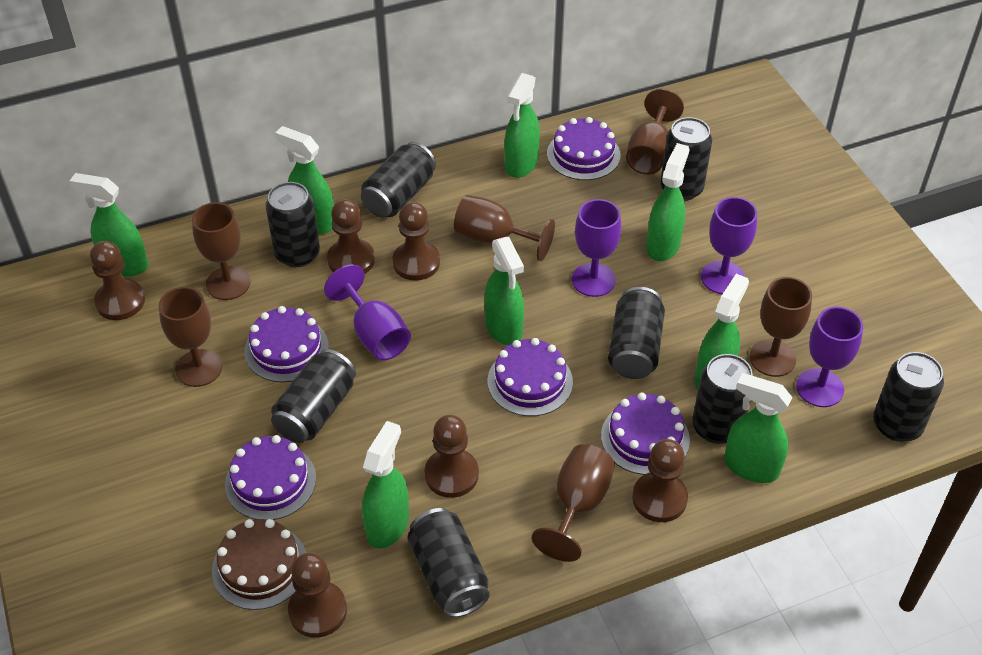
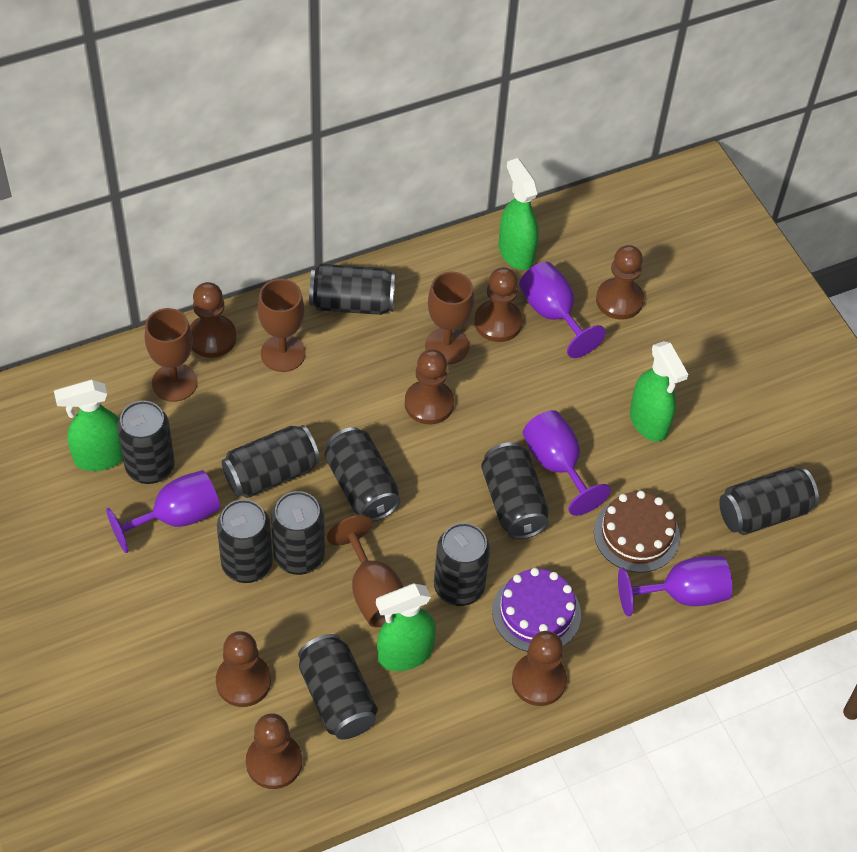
black can: [265,182,320,267] [271,349,356,443] [361,142,436,218] [407,508,489,617] [608,287,665,379] [660,117,712,201] [692,354,753,444] [873,352,944,442] = 8 -> [117,401,175,484] [217,499,273,583] [222,425,320,498] [271,491,325,575] [298,634,378,740] [309,264,395,315] [324,427,400,522] [434,523,490,606] [481,442,549,539] [719,467,819,535] = 10
brown goblet: [159,287,222,387] [192,202,250,300] [454,195,555,261] [532,444,615,562] [626,89,684,174] [749,277,812,377] = 6 -> [145,308,198,402] [258,279,306,372] [327,515,404,627] [425,271,474,364] = 4
brown pawn: [90,241,145,320] [288,552,347,638] [327,199,375,274] [392,202,440,281] [424,415,479,498] [632,439,688,522] = 6 -> [190,282,236,358] [216,631,271,707] [246,713,302,789] [405,349,454,425] [474,267,523,342] [512,631,567,706] [596,245,644,320] = 7
green spray bottle: [69,173,148,277] [275,126,334,234] [362,421,409,549] [485,237,524,345] [504,73,540,178] [646,143,690,261] [695,274,749,390] [724,373,792,483] = 8 -> [54,380,123,471] [376,583,436,671] [499,158,539,270] [630,341,688,442] = 4
purple cake: [225,435,316,520] [244,306,329,382] [488,338,573,416] [547,117,621,180] [601,392,690,475] = 5 -> [492,568,581,652] = 1

